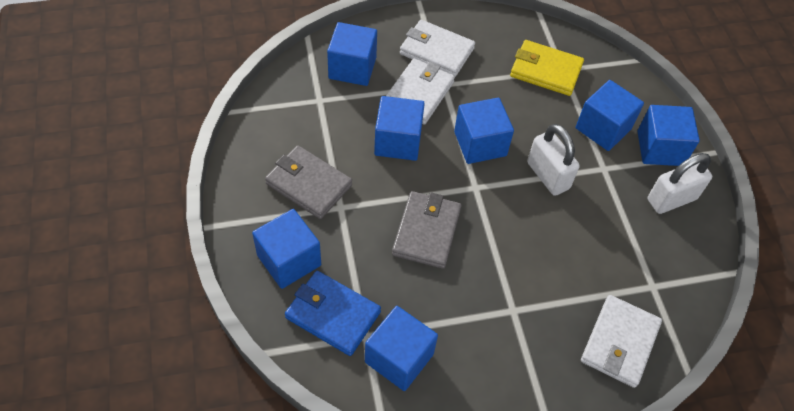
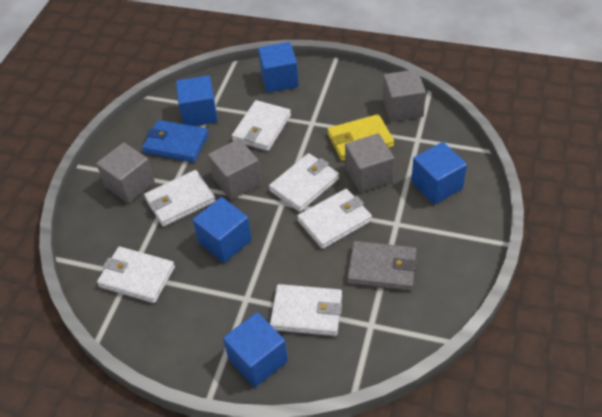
blue cube: [252,209,321,289] [327,22,377,86] [365,306,438,391] [374,96,425,161] [454,98,514,164] [575,80,644,151] [637,105,700,166] = 7 -> [176,75,218,126] [193,197,252,263] [223,312,288,387] [258,42,299,93] [411,142,467,205] = 5
grey cube: none = 0 -> [96,142,155,203] [208,139,261,200] [345,133,394,193] [383,69,426,122] = 4
grey wallet: [265,145,352,219] [392,191,461,269] = 2 -> [347,241,417,291] = 1
white padlock: [527,124,580,196] [648,153,712,214] = 2 -> none = 0
white wallet: [386,58,455,125] [400,20,475,77] [581,295,662,388] = 3 -> [97,247,175,303] [144,170,216,227] [232,100,291,151] [269,153,339,212] [270,284,342,336] [297,189,372,249] = 6

